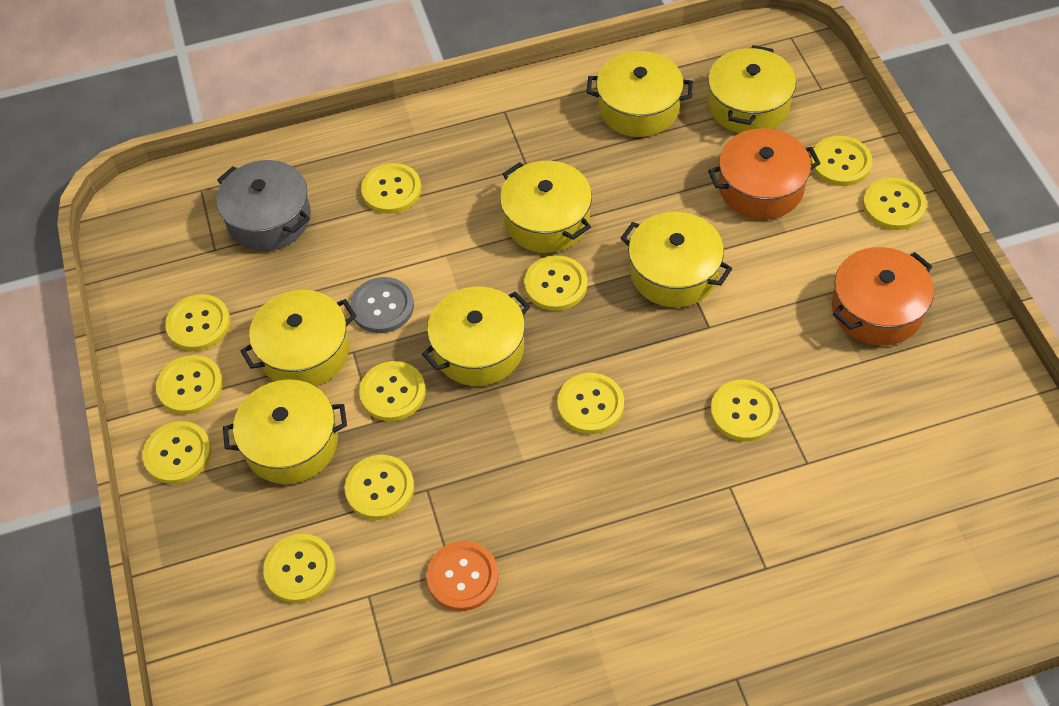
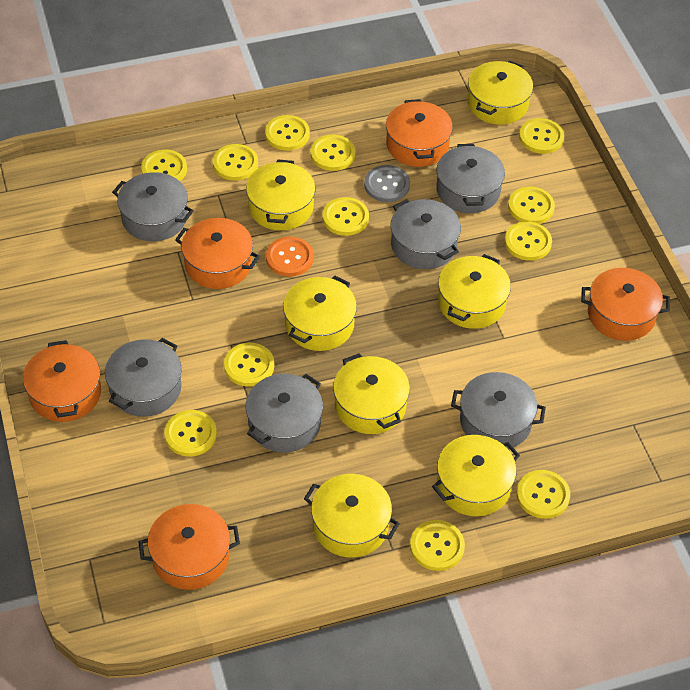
grey pot: [216,160,311,251] = 1 -> [105,338,182,417] [112,172,194,241] [246,374,323,452] [390,199,461,269] [437,144,505,213] [451,372,546,449] = 6
orange pot: [708,128,821,219] [832,247,934,346] = 2 -> [23,340,101,422] [138,504,240,590] [175,218,260,289] [386,99,453,167] [581,268,670,341] = 5

